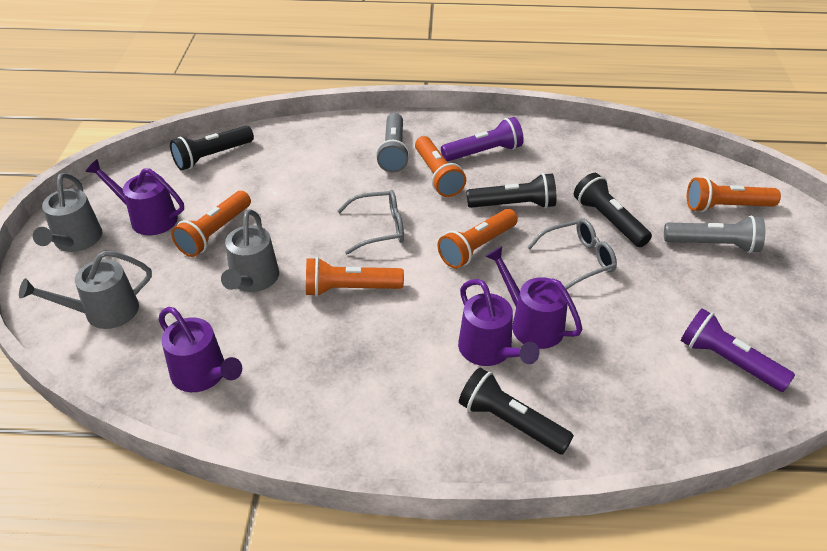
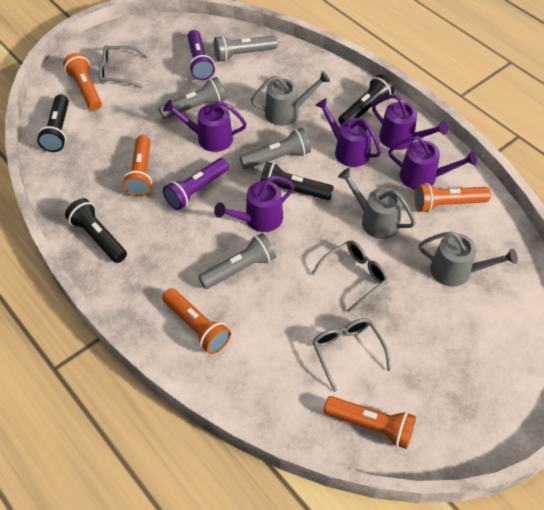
grey flashlight: [376,113,410,173] [664,215,765,253] = 2 -> [158,77,226,119] [198,233,276,289] [214,35,277,62] [239,128,311,169] = 4
grey glasses: [337,190,404,255] [527,219,617,290] = 2 -> [99,45,148,88] [311,240,388,312] [312,318,391,392] = 3
purple watering can: [85,159,184,235] [159,307,242,392] [458,279,539,366] [485,246,582,349] = 4 -> [163,100,247,152] [214,176,295,232] [315,98,382,167] [372,94,448,150] [388,136,477,189] = 5

